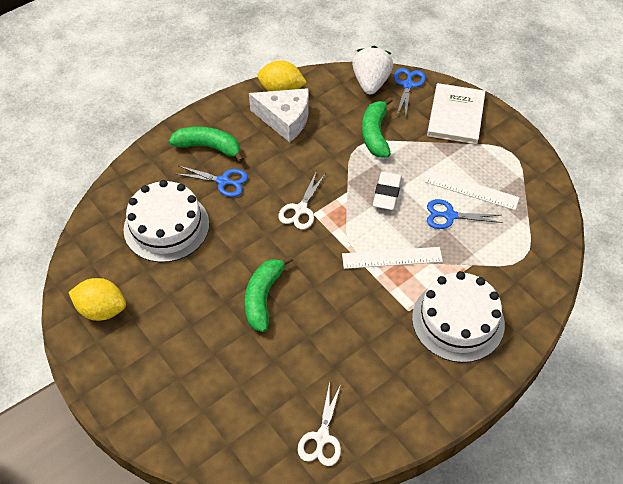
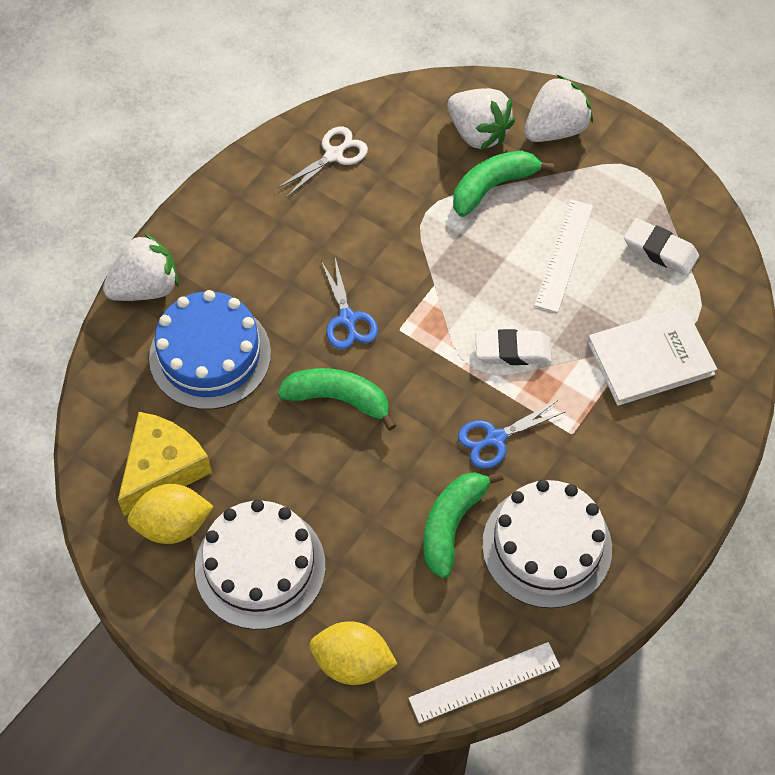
blue cake: none = 0 -> [149,290,271,410] = 1
blue scissors: [176,166,248,197] [394,68,426,116] [427,199,503,229] = 3 -> [321,258,378,349] [458,400,566,469] = 2
white cheese: [249,88,309,143] = 1 -> none = 0
white eraser: [373,172,402,210] = 1 -> [475,329,552,365] [624,218,699,276] = 2
white scissors: [278,171,326,230] [298,382,341,466] = 2 -> [277,127,368,198] = 1
white strawberry: [352,46,393,94] = 1 -> [103,233,179,301] [448,88,515,150] [524,75,593,142] = 3
yellow cheese: none = 0 -> [118,412,212,516] = 1

